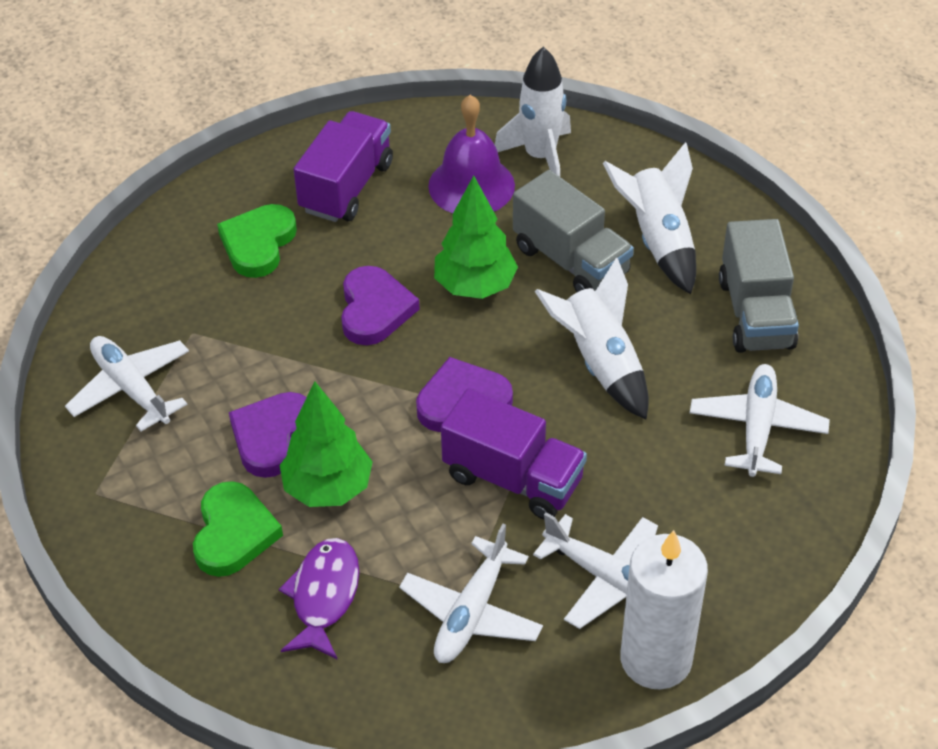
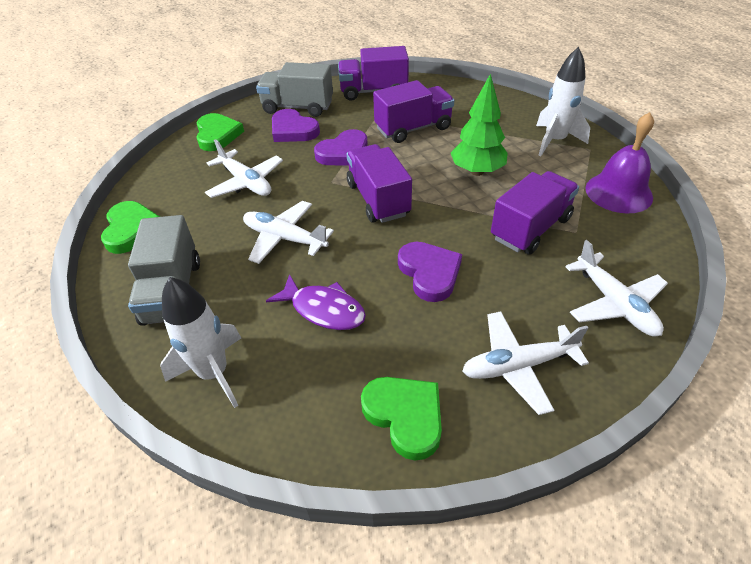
green heart: [193,481,283,577] [217,204,297,278] = 2 -> [101,201,160,254] [196,113,244,151] [361,377,442,460] = 3
green tree: [279,382,373,507] [434,176,518,299] = 2 -> [451,74,508,176] = 1
purple truck: [293,111,393,222] [441,388,587,519] = 2 -> [338,46,409,101] [347,144,412,223] [373,80,454,143] [491,171,579,255] = 4
white candle: [620,530,708,690] = 1 -> none = 0
white rocket: [495,47,571,177] [535,257,649,419] [603,142,696,294] = 3 -> [160,277,241,408] [536,47,590,156] = 2

